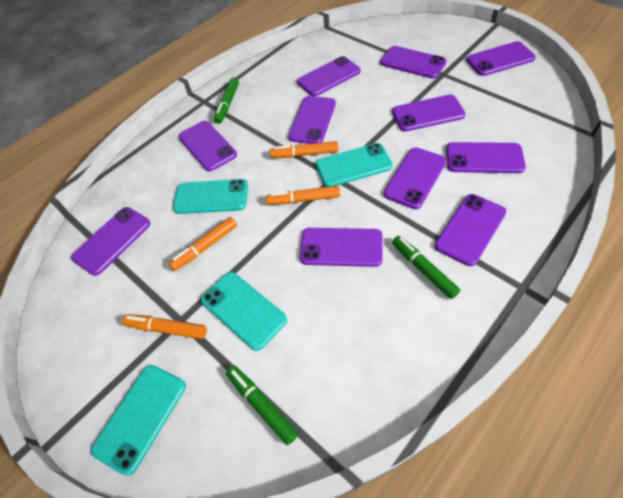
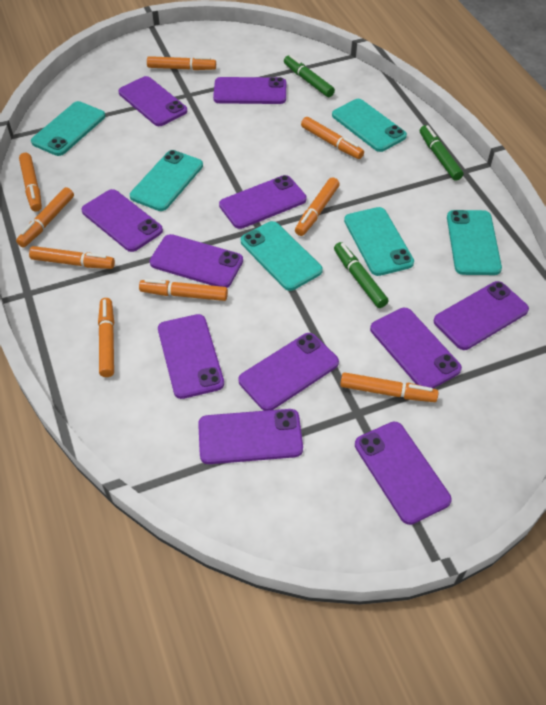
orange marker: [122,314,207,339] [168,217,237,271] [266,186,340,205] [270,141,338,158] = 4 -> [16,187,74,247] [19,153,42,212] [29,246,115,269] [98,298,114,377] [139,279,228,301] [147,56,216,70] [295,177,339,236] [301,117,364,159] [340,372,439,402] = 9
turquoise phone: [91,365,186,476] [173,179,248,214] [201,272,287,351] [316,143,393,187] = 4 -> [31,101,105,156] [130,150,203,211] [241,221,323,291] [332,99,407,152] [344,207,414,276] [447,210,502,275] = 6

